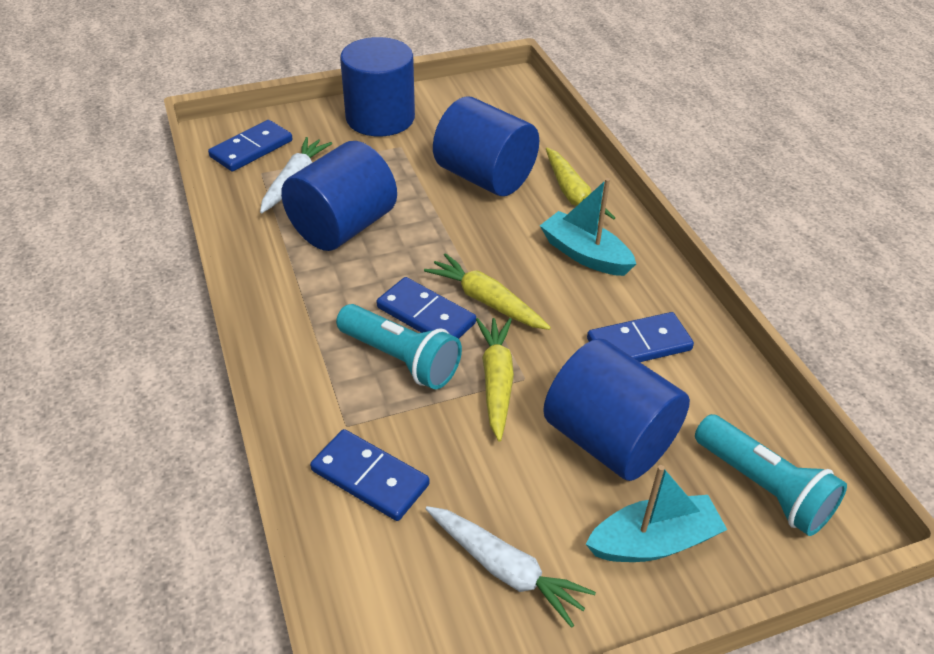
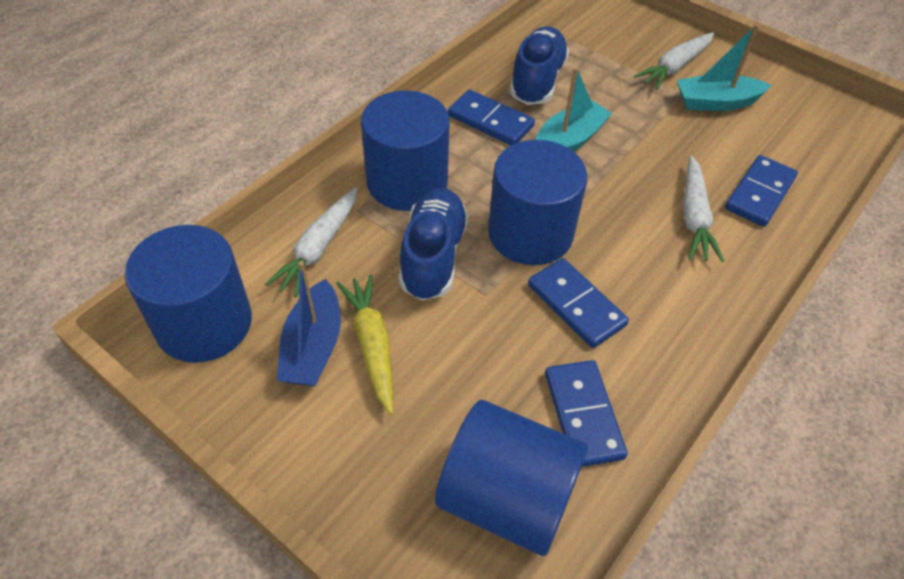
blue boat: none = 0 -> [277,261,341,386] = 1
blue shoe: none = 0 -> [399,188,469,301] [510,27,569,105] = 2
turquoise flashlight: [336,304,462,389] [695,414,847,536] = 2 -> none = 0
white carrot: [260,137,332,213] [426,506,596,628] = 2 -> [265,188,357,297] [634,33,714,90] [683,156,724,262] = 3
yellow carrot: [424,253,551,330] [476,318,514,441] [546,148,615,219] = 3 -> [336,274,393,414] = 1

